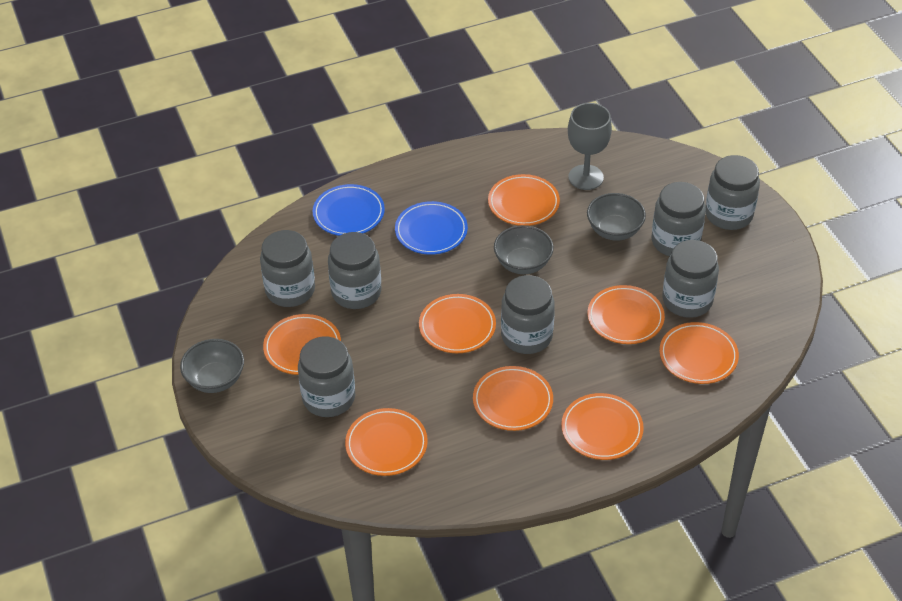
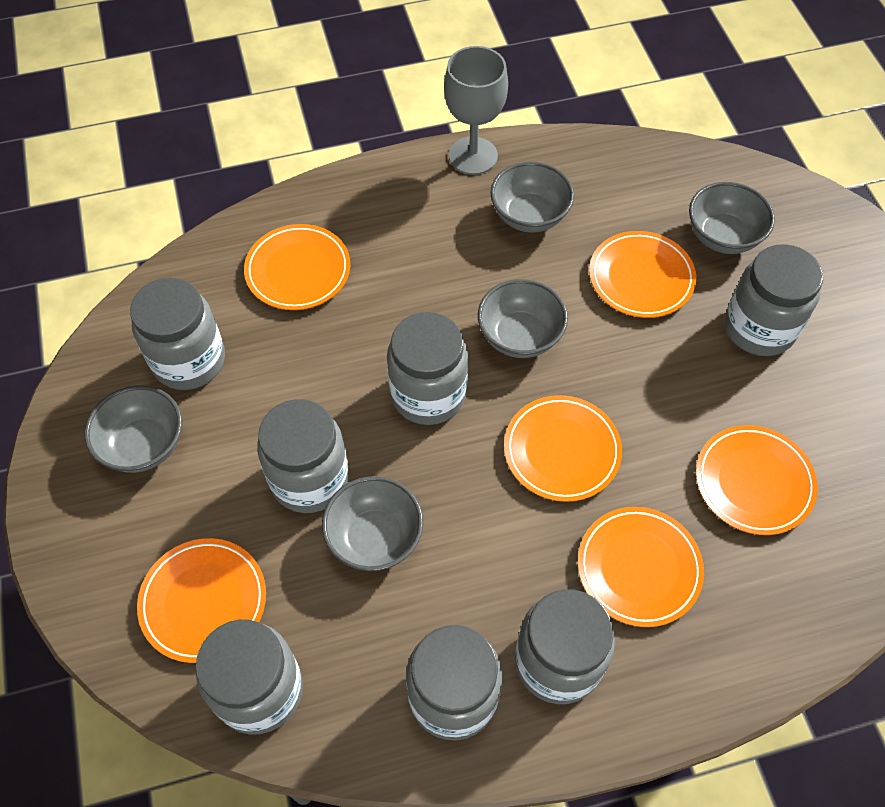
blue plate: [313,184,385,236] [395,201,468,255] = 2 -> none = 0
grey bowl: [180,339,244,393] [494,225,554,274] [587,193,646,241] = 3 -> [85,386,182,473] [322,476,423,571] [478,279,568,358] [490,162,574,233] [689,182,775,254] = 5
orange plate: [263,314,341,375] [345,408,428,476] [419,294,496,353] [473,366,553,431] [488,174,560,226] [561,393,644,460] [587,285,665,344] [659,322,739,384] = 8 -> [137,538,266,663] [244,224,350,310] [504,395,622,502] [578,507,704,627] [589,231,696,318] [696,425,818,535] = 6

